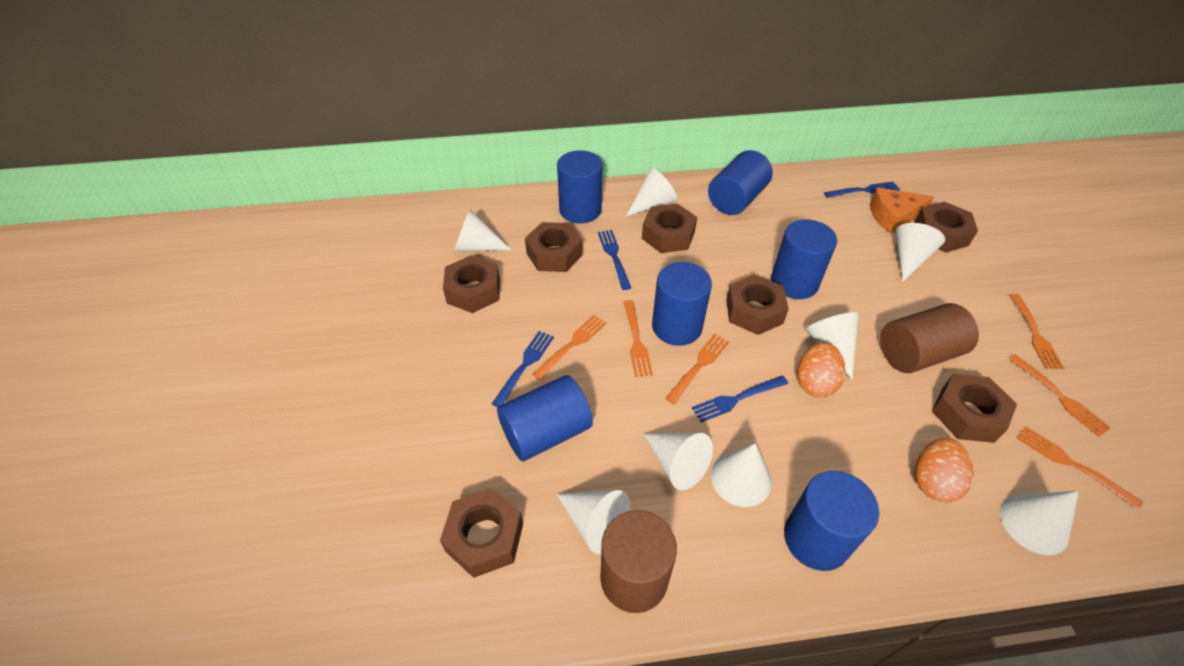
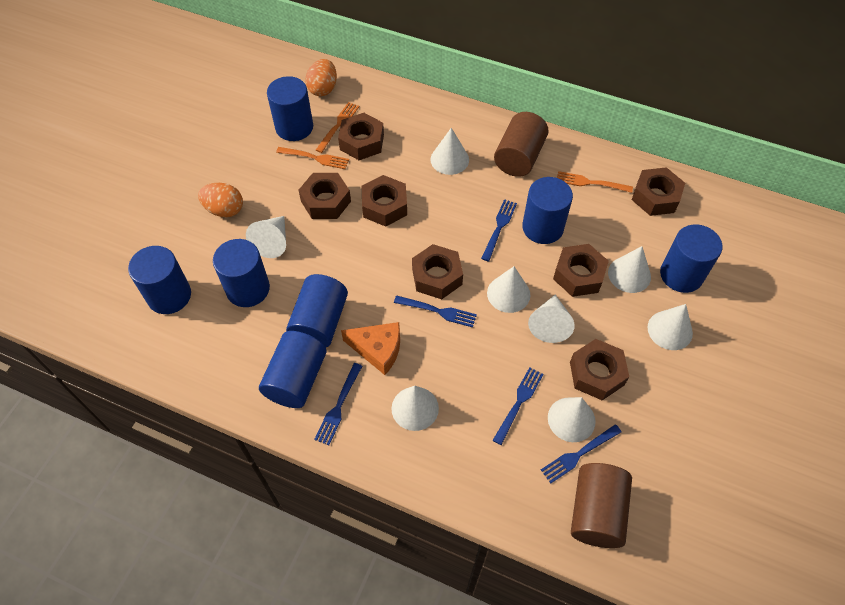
blue cylinder: [497,375,593,462] [557,150,602,223] [652,262,712,346] [708,150,773,215] [771,220,837,299] [784,471,880,571] = 6 -> [128,246,191,314] [213,239,270,307] [259,331,327,408] [267,76,313,141] [286,274,348,347] [522,177,573,244] [660,224,723,293] = 7
blue fork: [492,331,554,407] [598,230,631,290] [692,376,788,422] [824,181,900,198] = 4 -> [314,363,362,445] [394,295,477,327] [481,199,517,262] [493,367,543,445] [541,424,621,483] = 5
orange fork: [532,315,606,380] [624,300,653,377] [665,334,729,404] [1009,354,1111,437] [1010,294,1064,369] [1017,426,1143,510] = 6 -> [276,147,349,169] [316,102,359,153] [557,171,633,193] = 3

